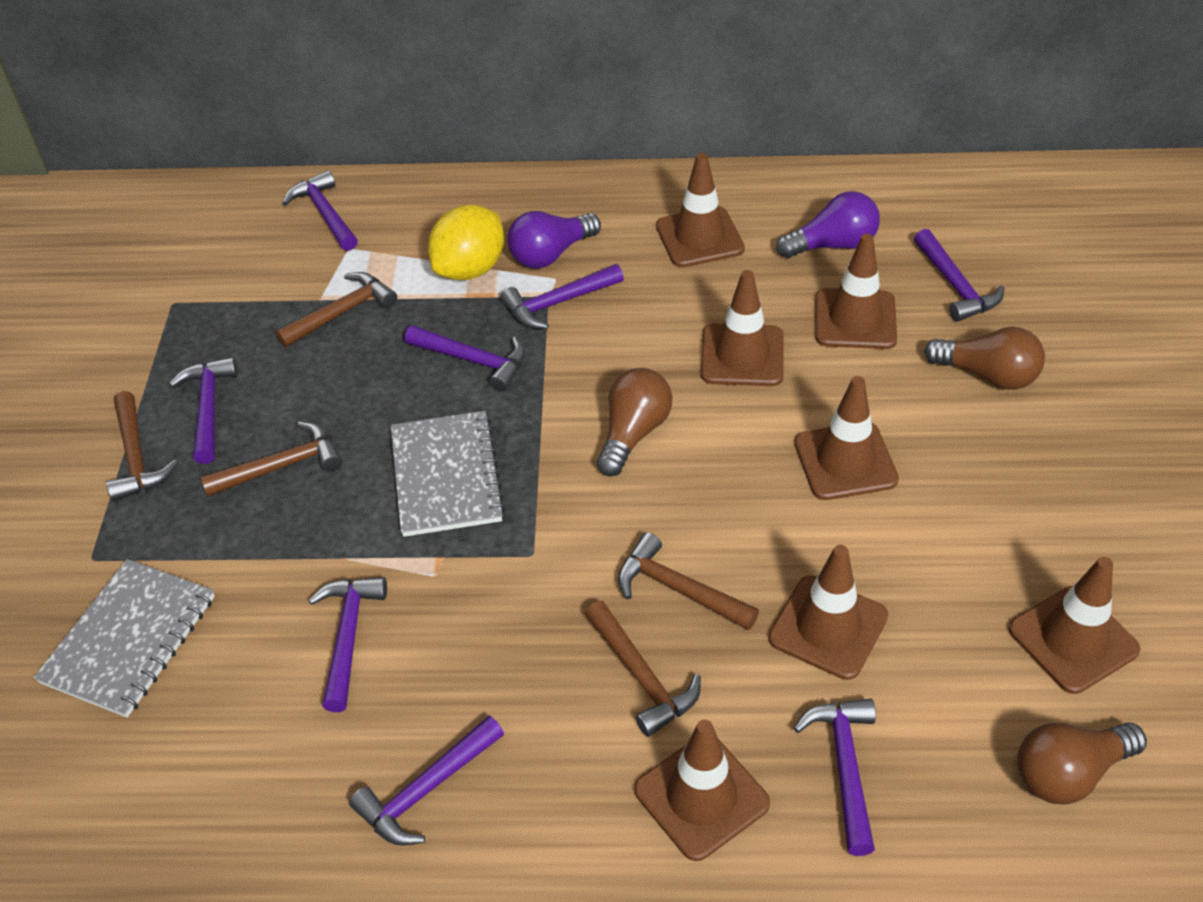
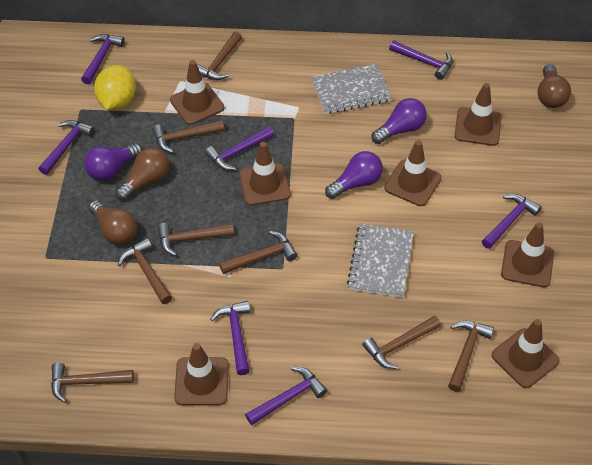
brown hammer: [106,391,178,501] [201,422,342,497] [275,272,397,348] [585,601,701,737] [618,532,759,630] = 5 -> [51,362,134,403] [118,238,172,304] [152,120,224,153] [158,223,234,256] [197,32,242,80] [219,231,298,274] [362,316,441,369] [448,321,494,392] = 8
purple hammer: [169,357,238,464] [282,170,358,251] [308,577,387,712] [349,715,504,846] [405,325,525,392] [501,264,624,329] [794,698,876,856] [914,229,1004,322] = 8 -> [39,120,95,175] [81,34,125,84] [205,126,274,170] [210,301,250,375] [245,367,327,425] [389,40,453,80] [482,194,542,249] = 7
purple light bulb: [507,211,601,268] [776,191,880,258] = 2 -> [84,143,143,181] [325,151,383,199] [371,98,427,144] = 3

